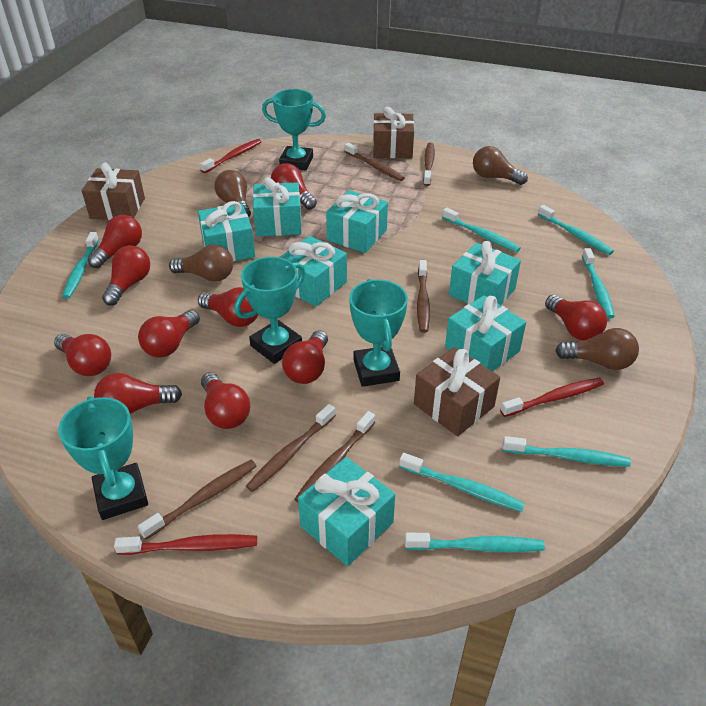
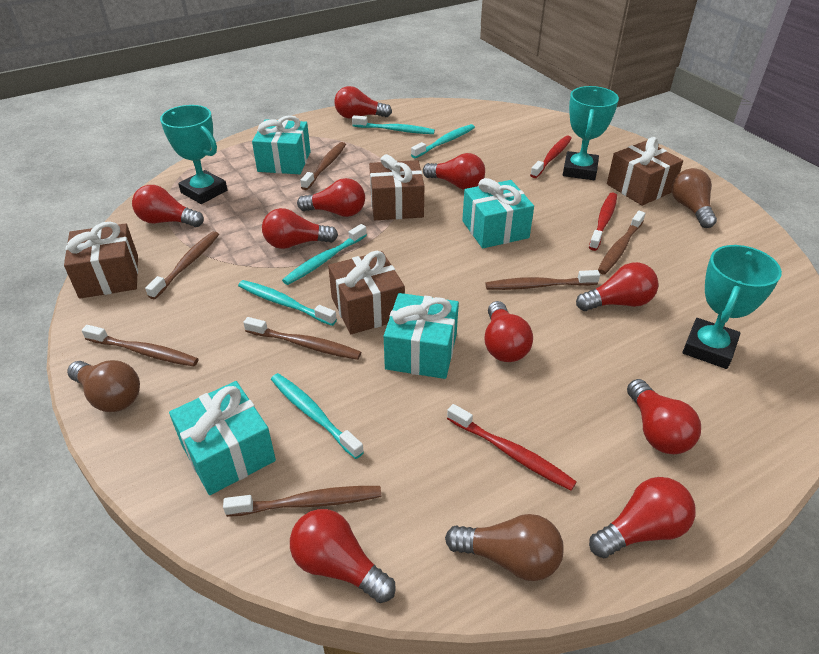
brown gift: [82,162,145,220] [373,107,414,158] [414,347,500,436] = 3 -> [64,222,138,299] [328,251,405,334] [369,154,424,220] [607,137,683,206] = 4
brown light bulb: [169,244,233,282] [215,170,251,218] [473,146,528,185] [555,328,639,370] = 4 -> [67,360,140,412] [445,514,564,581] [672,168,717,228] = 3
brown toothbrush: [138,460,257,540] [246,404,336,492] [294,411,375,503] [344,143,405,181] [417,260,430,333] [423,143,435,186] = 6 -> [82,325,198,367] [145,231,219,299] [223,486,381,517] [243,317,361,360] [300,142,346,190] [485,270,600,290] [598,211,645,274] = 7
turquoise gift: [198,201,255,261] [253,177,302,236] [280,236,347,307] [298,457,395,566] [326,190,388,253] [445,295,526,371] [449,241,521,305] = 7 -> [169,381,276,495] [252,115,311,174] [384,293,459,379] [462,178,534,248] = 4
turquoise toothbrush: [62,232,99,299] [399,453,525,512] [405,533,545,552] [442,208,521,252] [503,436,631,467] [538,205,614,255] [582,248,615,318] = 7 -> [238,280,337,326] [271,373,364,459] [282,224,367,285] [352,115,435,134] [411,124,475,158] = 5
turquoise trophy: [58,396,148,520] [234,257,305,364] [262,89,326,170] [349,279,408,387] = 4 -> [160,105,227,204] [563,86,619,180] [683,245,782,369] = 3

